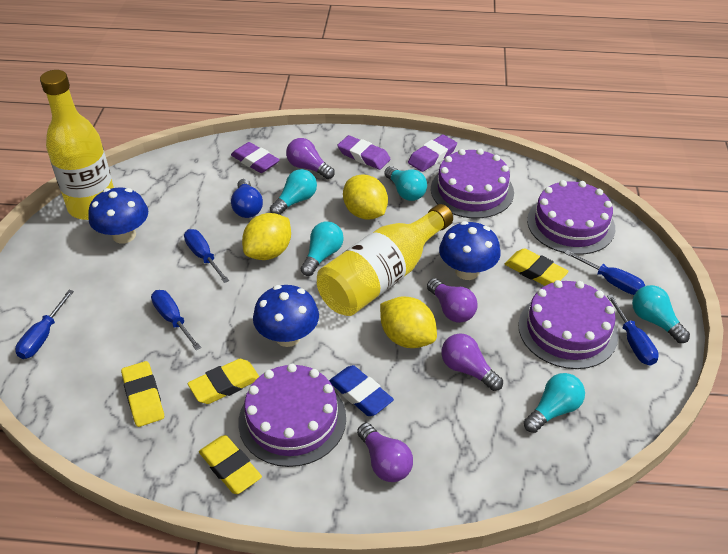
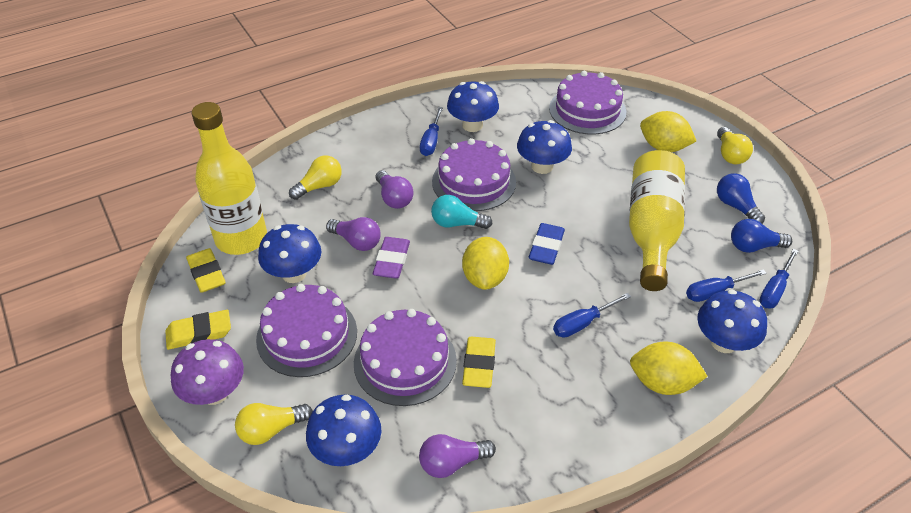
blue light bulb: [231,179,263,218] = 1 -> [717,173,765,224] [731,219,792,253] = 2
blue mushroom: [88,187,148,244] [253,285,319,347] [439,221,501,280] = 3 -> [258,224,321,283] [306,395,382,466] [447,81,499,132] [517,120,572,174] [697,289,767,353] = 5
blue screwdriver: [15,290,74,359] [151,290,201,350] [184,229,229,283] [565,250,645,295] [607,294,659,366] = 5 -> [420,107,443,156] [553,293,631,338] [686,269,767,302] [759,249,798,309] = 4
purple eraser: [231,142,280,173] [338,135,391,170] [408,135,457,172] = 3 -> [373,237,410,279] = 1
purple light bulb: [286,138,335,179] [357,423,413,482] [427,278,478,323] [441,333,503,391] = 4 -> [326,217,381,251] [376,170,414,209] [419,434,496,478] = 3
purple mushroom: none = 0 -> [171,339,244,405] = 1
turquoise light bulb: [270,169,317,215] [301,222,344,276] [384,166,427,201] [524,373,585,433] [632,285,690,343] = 5 -> [431,195,493,229] = 1
yellow eraser: [121,361,164,427] [188,359,260,404] [199,435,262,494] [505,248,569,286] = 4 -> [165,310,231,350] [186,248,226,293] [462,337,496,388] = 3
yellow light bulb: none = 0 -> [235,403,313,445] [289,156,342,200] [717,127,753,164] = 3

